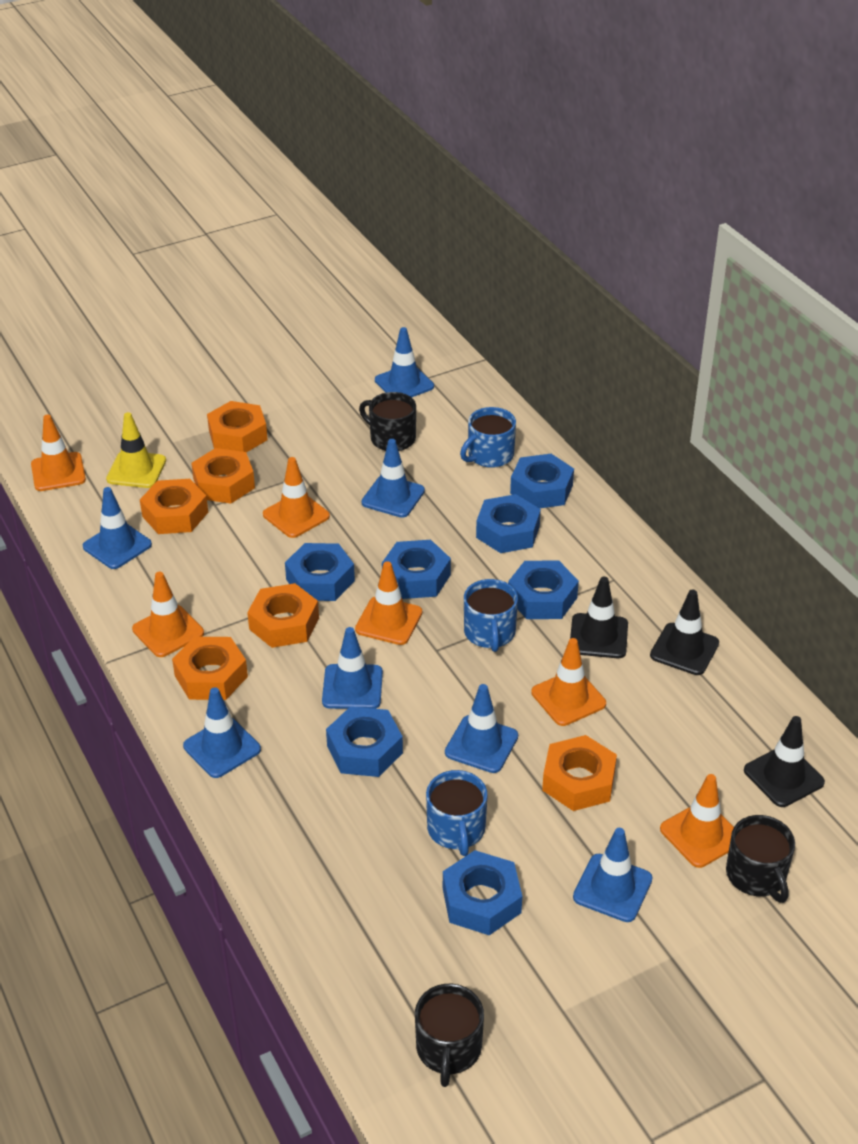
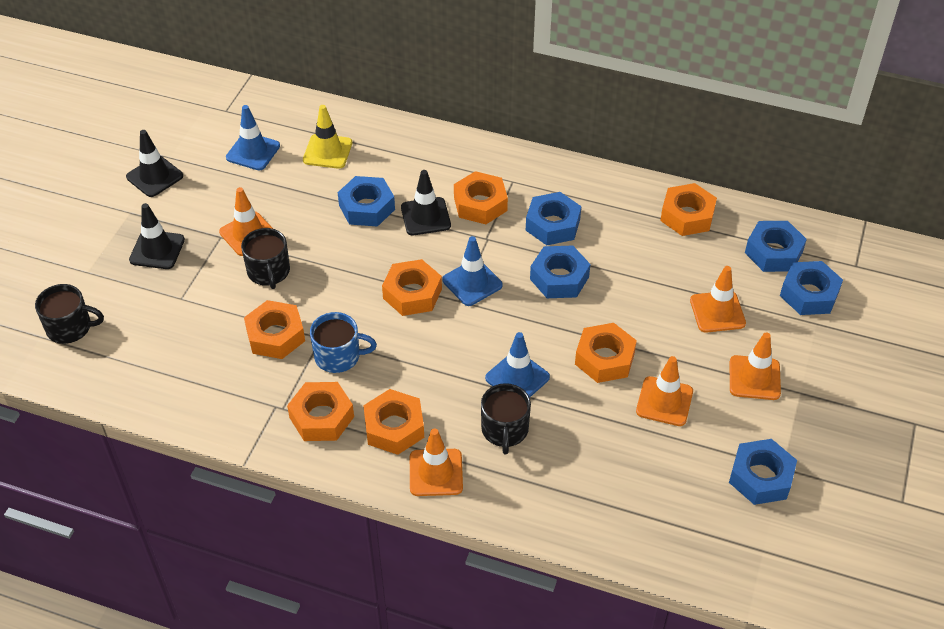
blue mug: [426,770,488,856] [460,407,516,468] [464,579,518,652] = 3 -> [310,312,377,373] = 1
blue nut: [285,543,355,601] [326,706,403,777] [382,540,451,599] [443,850,522,935] [476,494,541,553] [508,561,579,619] [510,454,574,508] = 7 -> [338,176,395,227] [526,192,581,245] [530,246,590,298] [729,439,797,505] [745,221,807,272] [780,261,843,315] = 6
blue traffic cone: [83,487,152,569] [183,687,261,778] [322,627,383,709] [361,439,425,518] [375,327,434,397] [445,684,518,773] [573,828,653,922] = 7 -> [226,105,280,170] [442,236,503,306] [485,332,550,398] = 3
orange nut: [140,479,208,534] [172,637,248,700] [191,448,255,503] [207,401,268,452] [247,583,319,648] [542,735,617,811] = 6 -> [244,300,305,359] [287,382,354,441] [363,389,424,455] [382,259,442,316] [454,171,508,224] [575,323,637,383] [660,183,717,236] = 7
orange traffic cone: [31,414,86,491] [132,572,204,657] [263,457,330,538] [355,561,422,645] [531,638,606,726] [660,774,734,868] = 6 -> [219,187,273,256] [410,428,463,496] [636,356,693,426] [690,266,746,333] [730,332,781,400] = 5

